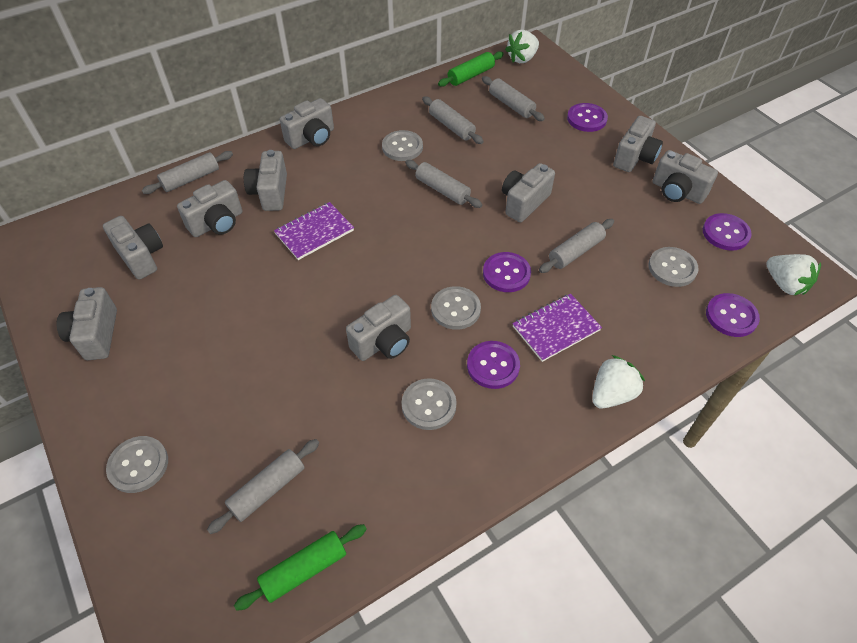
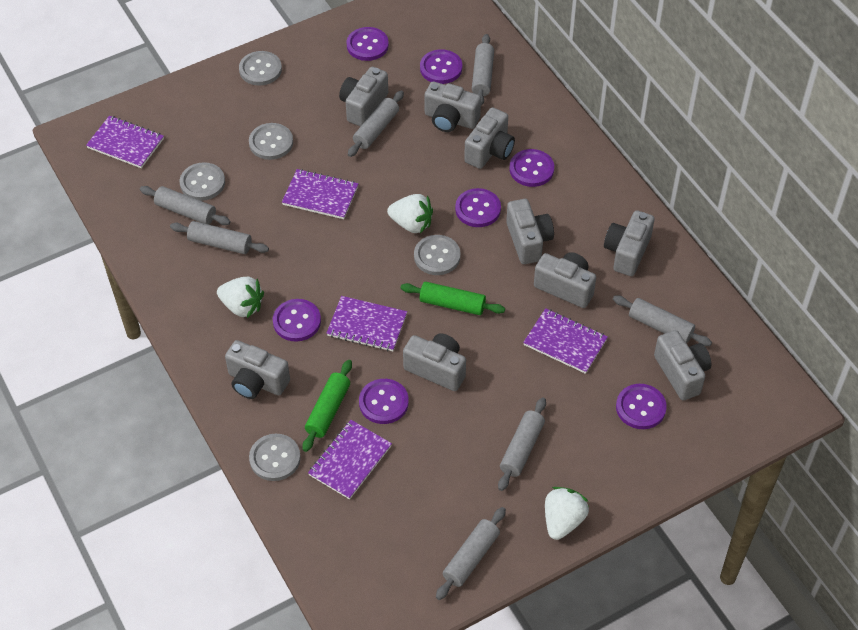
grey rolling pin: [142,151,233,194] [207,439,319,534] [405,160,482,208] [422,96,484,144] [482,76,545,121] [539,219,614,273] = 6 -> [140,186,231,225] [170,221,269,254] [348,90,404,157] [436,507,506,600] [472,34,494,106] [498,397,546,491] [613,295,712,346] = 7
purple button: [467,341,520,389] [483,252,531,292] [567,103,608,132] [703,213,752,251] [706,293,760,337] = 5 -> [273,299,321,342] [346,27,389,61] [359,379,409,424] [420,49,462,84] [455,188,501,227] [509,149,554,187] [616,384,667,429] = 7
purple notebook: [274,202,354,260] [512,293,602,362] = 2 -> [86,116,164,168] [282,169,358,219] [308,420,392,499] [327,296,407,351] [523,308,608,374] = 5

